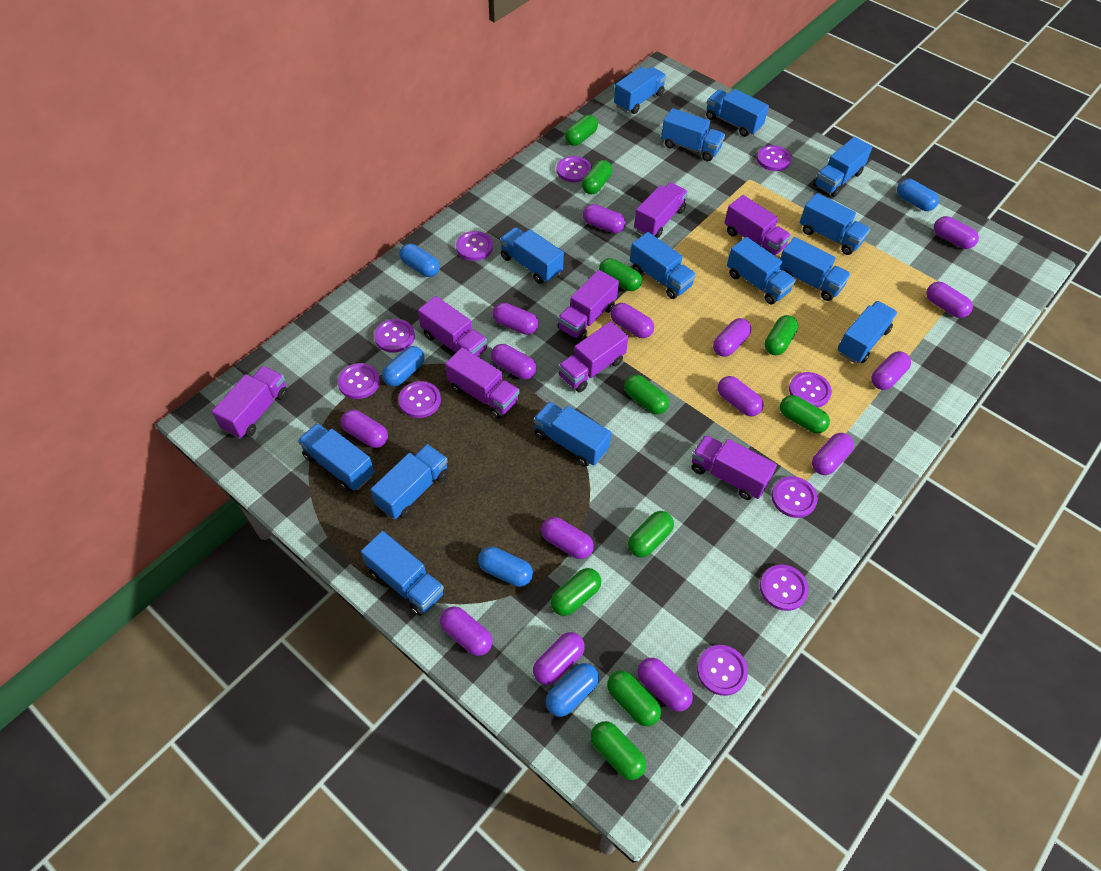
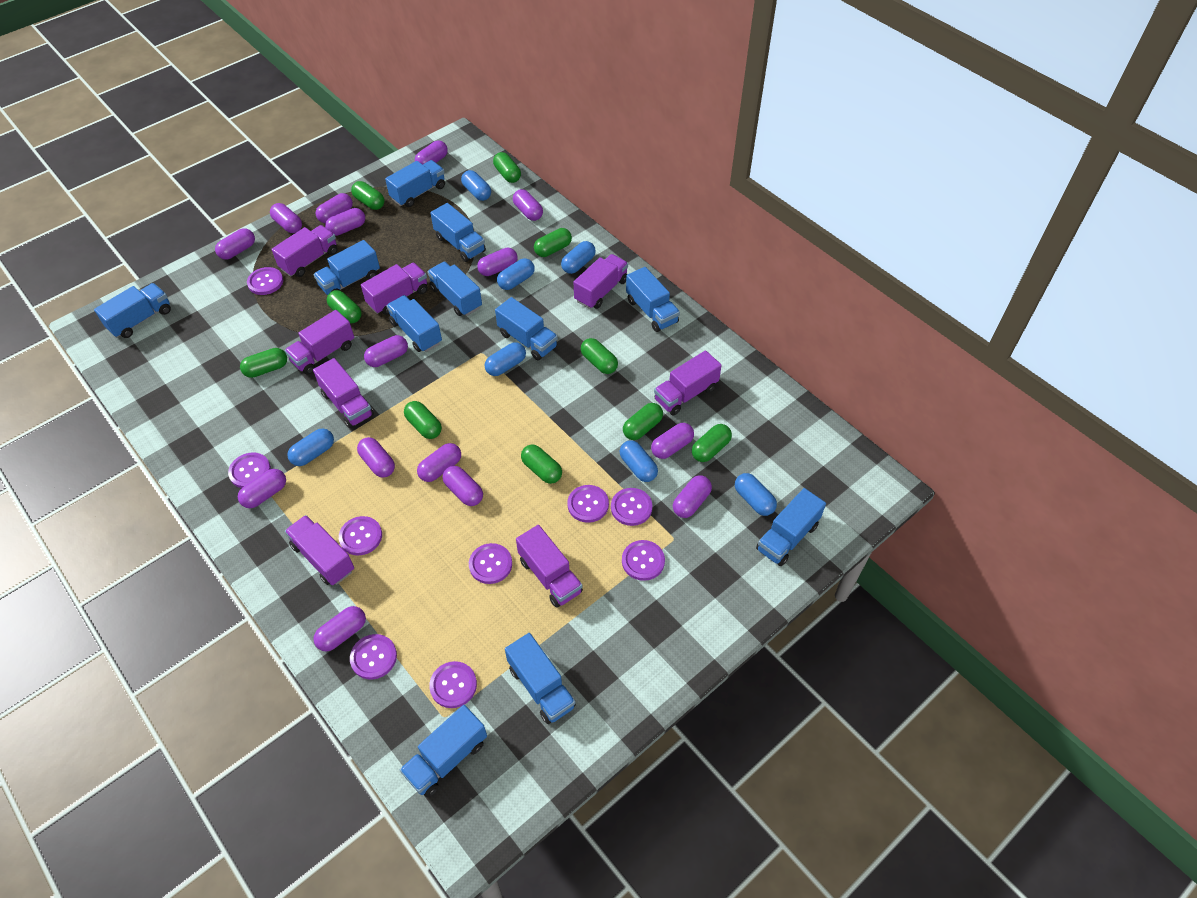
blue capsule: [382,346,424,387] [400,244,440,277] [478,547,533,587] [546,663,599,717] [897,179,939,211] = 5 -> [287,428,334,466] [461,170,491,201] [484,342,526,376] [497,258,535,290] [561,241,596,274] [619,440,658,482] [735,473,777,516] = 7
blue truck: [298,423,374,491] [361,531,444,616] [371,444,448,519] [500,227,564,284] [533,402,611,467] [614,67,666,114] [630,232,696,299] [661,108,725,161] [706,89,769,137] [727,237,796,305] [780,237,851,301] [800,193,870,255] [813,137,872,197] [838,301,898,363] = 14 -> [94,283,171,338] [313,240,380,295] [385,160,445,207] [386,295,442,352] [400,705,487,797] [427,262,482,316] [430,203,486,262] [495,297,558,361] [505,633,576,724] [626,267,680,332] [756,488,826,566] = 11
purple button: [337,363,380,399] [374,319,415,353] [398,381,441,418] [456,231,493,261] [557,156,591,182] [697,645,748,696] [757,145,792,171] [760,565,809,611] [772,476,818,518] [789,372,832,408] = 10 -> [228,453,271,488] [247,267,283,295] [339,516,382,555] [350,634,397,679] [429,661,477,708] [469,543,512,584] [567,485,609,523] [611,488,652,526] [622,540,665,581] = 9

